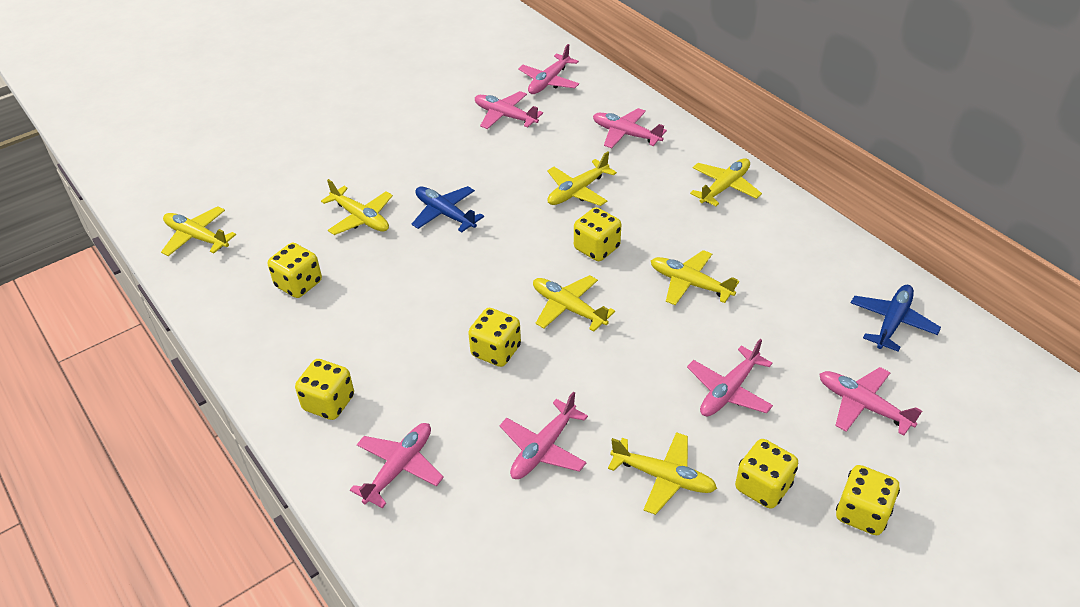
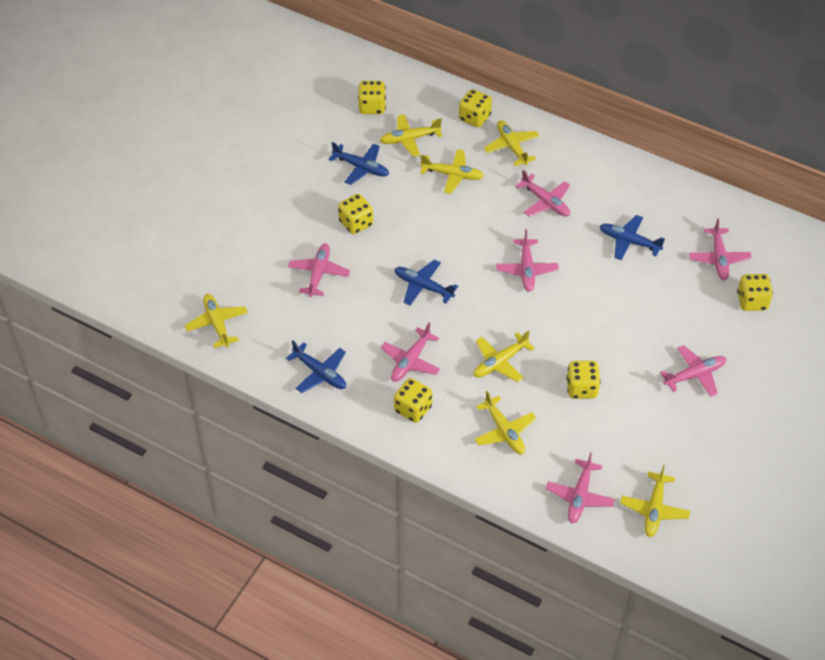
blue plane: [411,186,484,232] [851,285,941,352] = 2 -> [286,340,346,393] [329,142,389,185] [394,259,458,306] [600,215,665,260] = 4

